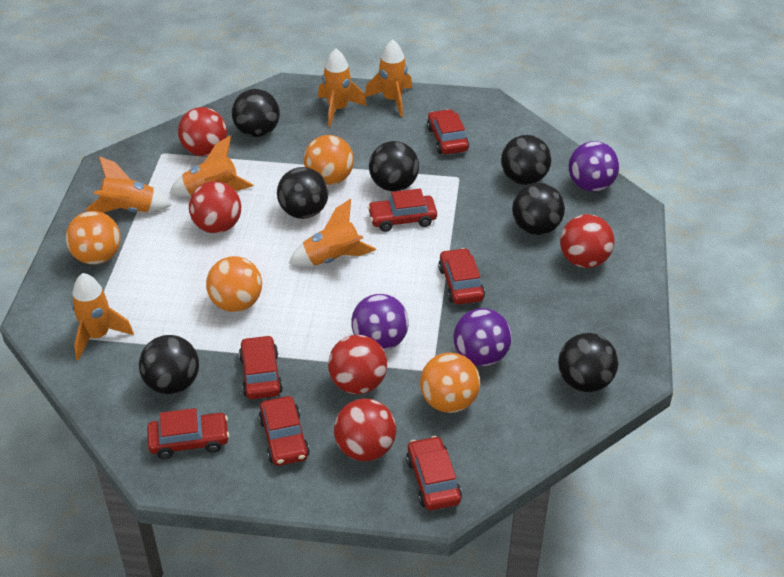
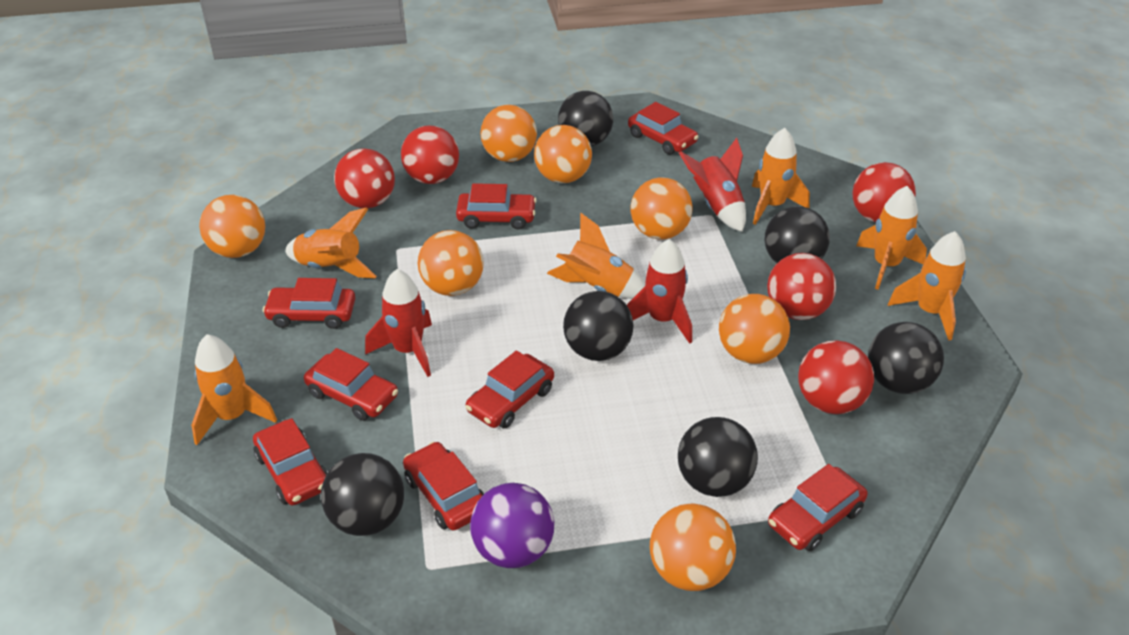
black ball: [139,335,199,394] [232,89,280,137] [277,167,328,219] [369,141,419,191] [501,135,551,185] [512,183,565,235] [558,333,618,392] = 7 -> [321,453,404,536] [558,91,613,146] [563,291,633,361] [678,417,758,497] [764,206,830,263] [868,322,944,394] = 6
orange ball: [66,211,120,264] [206,256,262,312] [304,135,354,185] [420,353,480,413] = 4 -> [199,195,265,258] [418,230,484,296] [480,105,537,162] [534,125,592,183] [631,178,692,239] [650,503,736,591] [719,294,790,364] = 7
purple ball: [351,294,409,351] [453,308,512,366] [569,141,619,192] = 3 -> [470,483,554,568] = 1
red car: [147,408,230,459] [239,335,283,399] [259,396,310,466] [367,189,437,232] [406,436,462,510] [427,109,469,154] [438,248,485,304] = 7 -> [253,418,328,505] [263,278,355,329] [304,348,398,421] [403,442,484,530] [456,183,537,229] [466,350,554,429] [628,102,698,155] [768,464,868,552] = 8
red rocket: none = 0 -> [365,269,432,377] [627,239,692,344] [679,138,746,232] = 3

